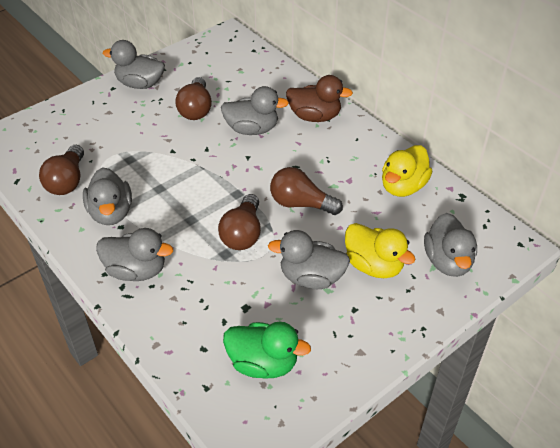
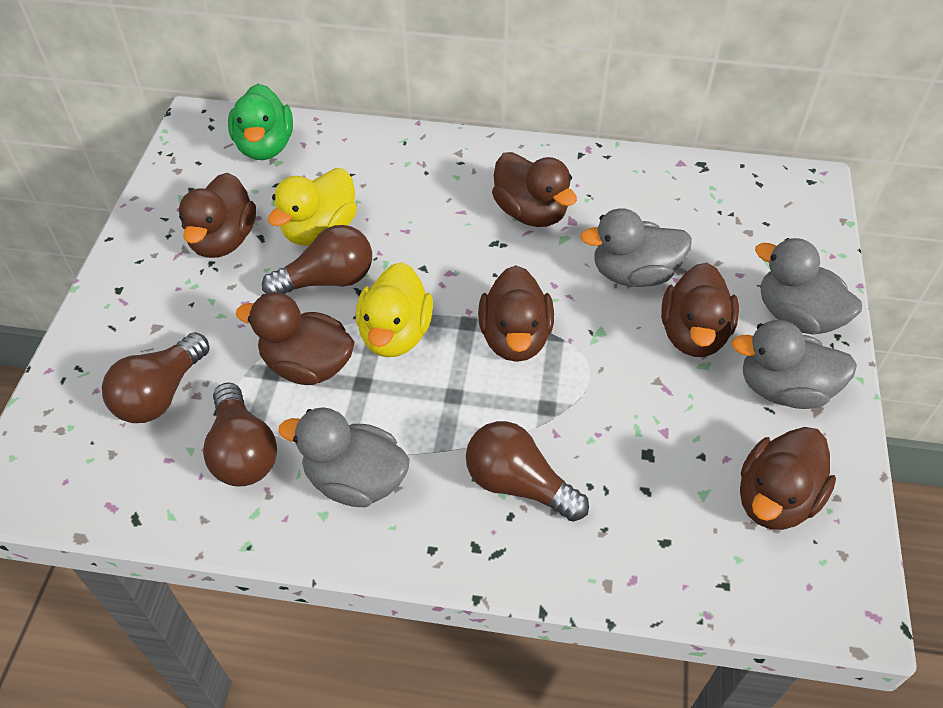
brown duck: [286,75,353,122] = 1 -> [179,173,256,258] [236,292,355,385] [478,265,554,362] [492,152,577,227] [661,263,739,357] [740,427,836,530] = 6
grey duck: [83,167,132,225] [96,228,173,281] [103,40,165,89] [221,86,289,135] [268,230,350,289] [424,213,477,277] = 6 -> [279,407,410,507] [580,208,692,287] [731,320,857,409] [755,238,862,335] = 4

